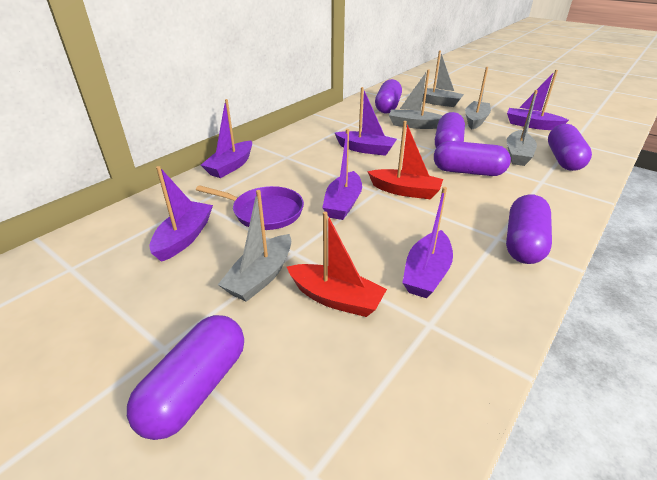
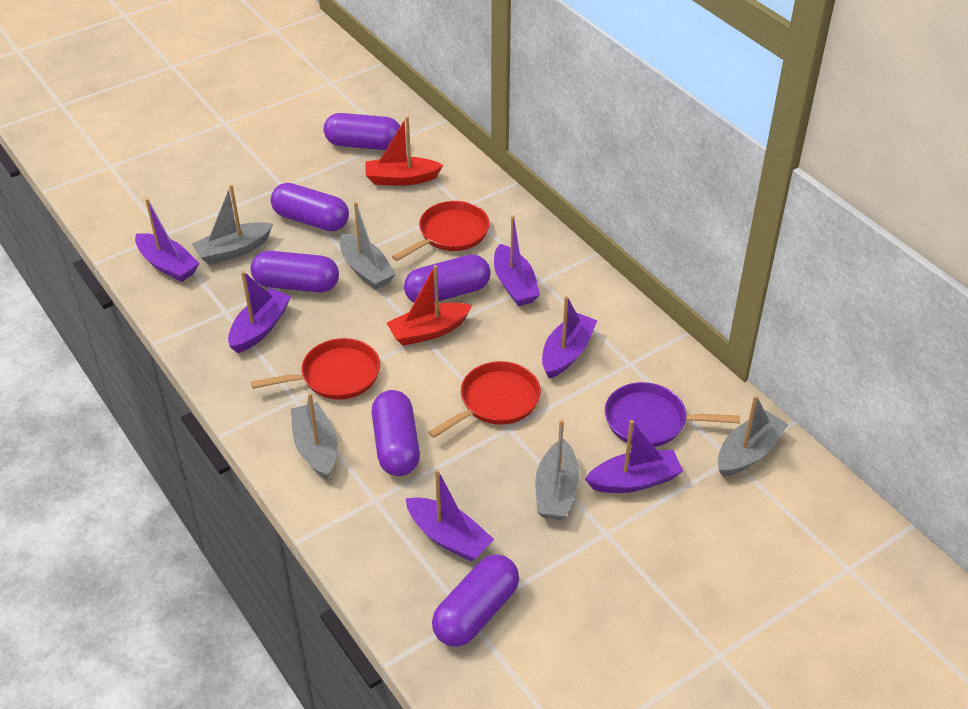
red pan: none = 0 -> [251,338,380,400] [392,201,490,261] [428,361,541,438] = 3

